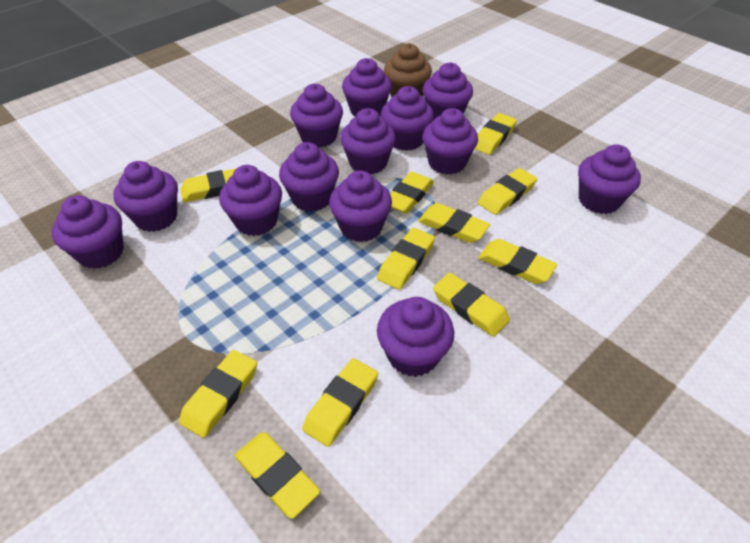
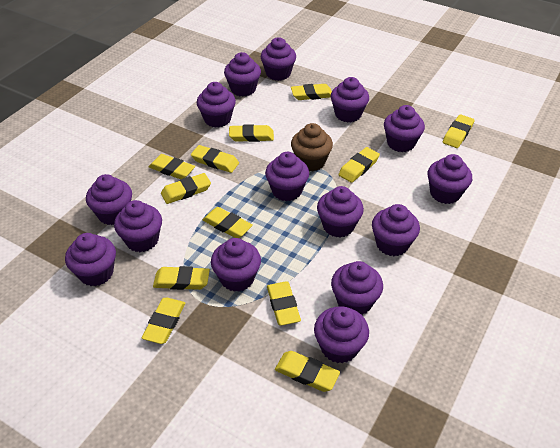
purple cupcake: [52,195,124,269] [113,161,178,232] [219,165,282,236] [279,142,339,212] [290,84,343,148] [329,170,392,242] [340,108,396,174] [342,58,392,117] [377,297,454,377] [381,86,434,151] [422,108,478,175] [423,62,473,120] [578,144,641,214] = 13 -> [65,233,116,286] [86,174,132,225] [114,200,162,252] [197,82,236,128] [211,238,261,292] [224,52,261,97] [261,37,296,81] [265,152,309,201] [314,306,369,363] [317,186,364,238] [331,77,369,123] [331,261,383,315] [372,204,420,256] [384,105,425,152] [427,154,472,204] = 15
yellow eraser: [179,350,257,438] [180,168,237,203] [235,432,320,519] [302,358,378,447] [377,228,435,290] [390,172,434,214] [418,203,490,243] [433,273,510,337] [475,113,517,155] [478,168,537,215] [478,239,557,284] = 11 -> [142,298,186,344] [148,154,195,179] [153,266,210,290] [161,173,211,204] [191,145,239,173] [203,207,253,238] [229,124,274,142] [267,281,301,326] [275,351,340,392] [291,84,332,100] [338,147,380,183] [443,114,475,148] = 12

